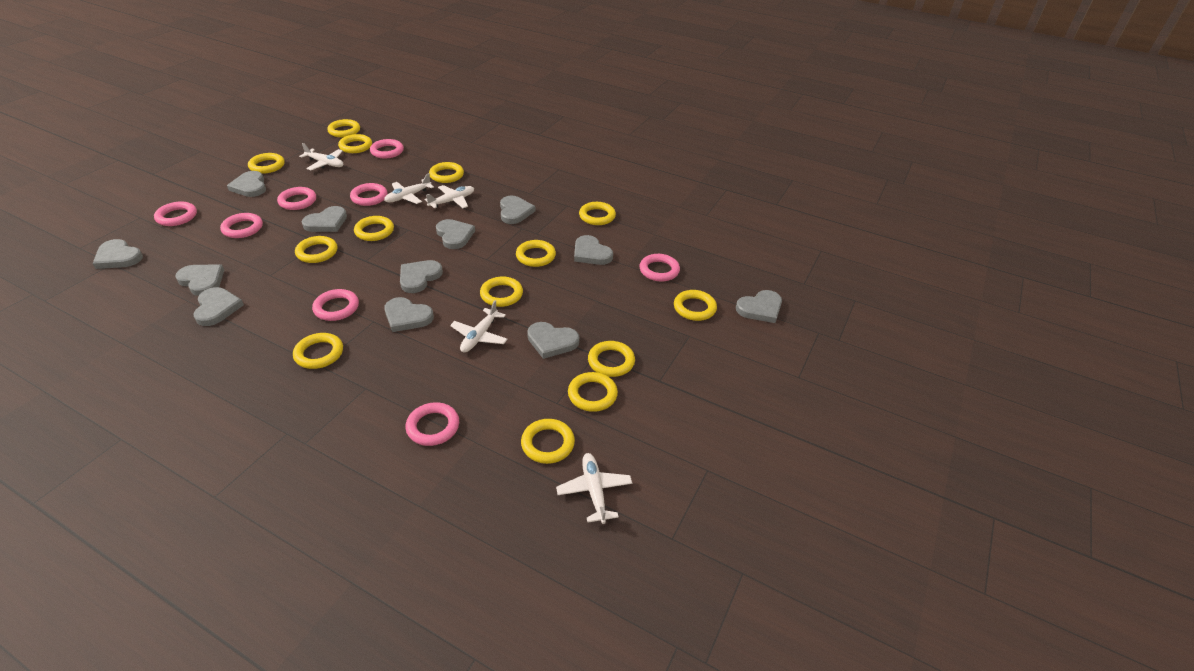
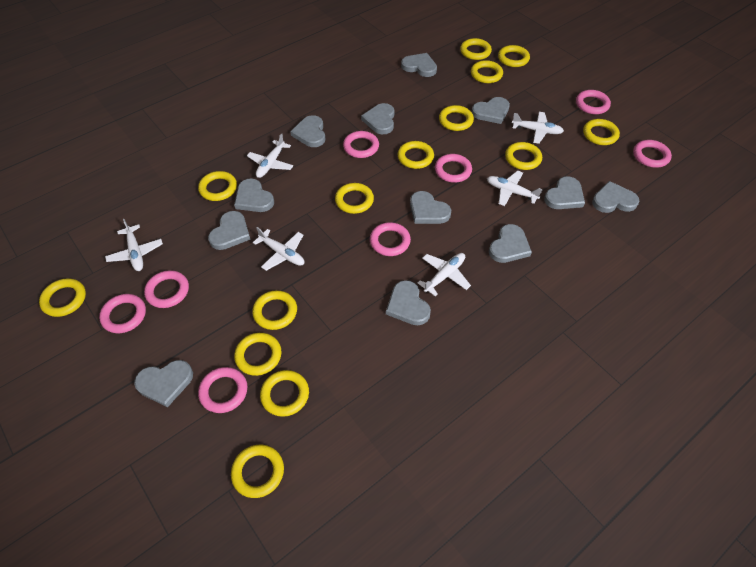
white plane: [299,143,343,170] [384,173,434,204] [425,185,474,208] [450,300,508,352] [556,453,632,524] = 5 -> [105,219,163,271] [247,133,293,178] [253,227,304,271] [418,253,471,296] [487,171,543,206] [512,112,564,144] = 6

